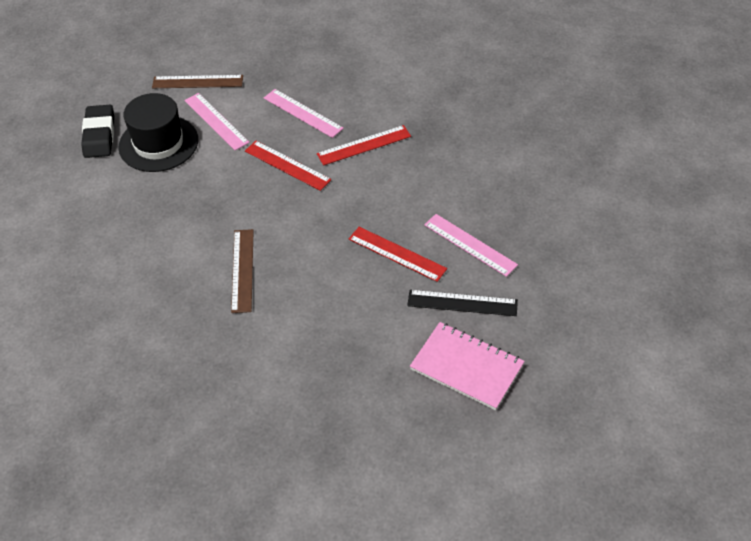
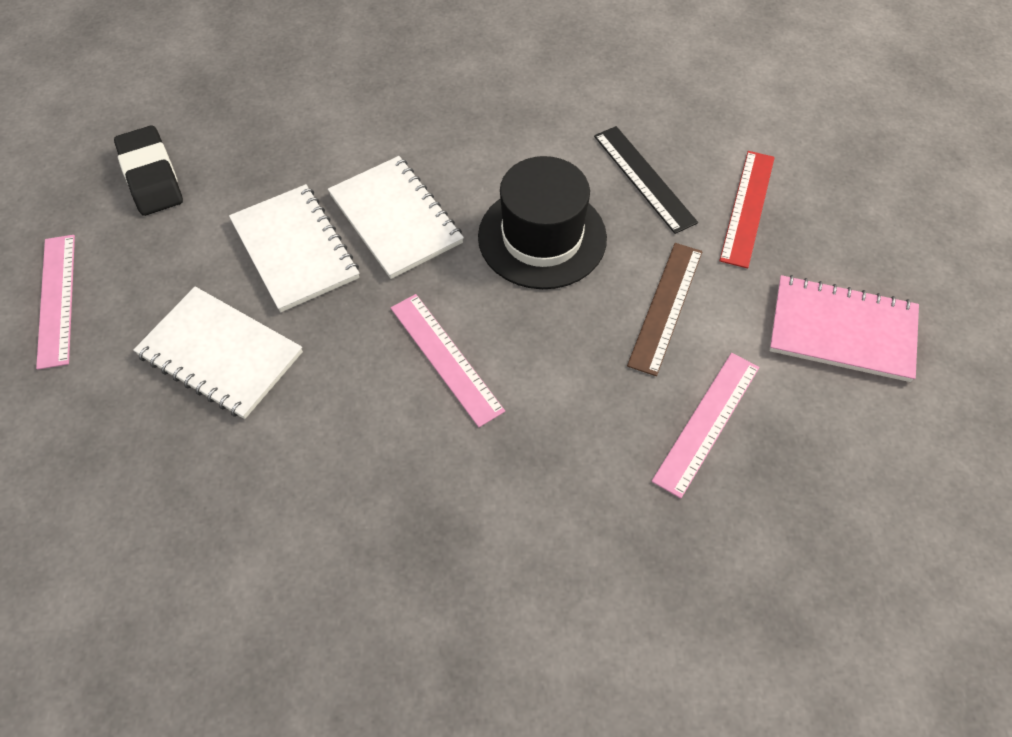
brown ruler: [152,75,243,88] [231,229,254,313] = 2 -> [627,243,702,376] = 1
red ruler: [245,141,331,191] [317,125,411,166] [349,227,447,282] = 3 -> [719,151,775,268] = 1
white notebook: none = 0 -> [133,286,303,419] [229,184,359,312] [328,156,464,279] = 3

